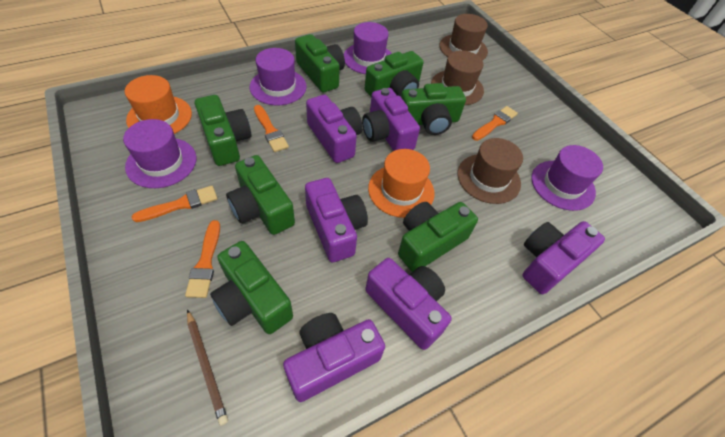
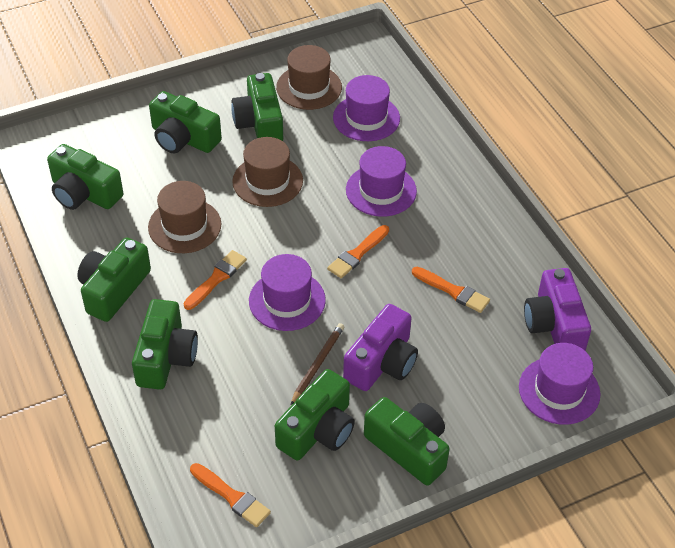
orange hat: [125,75,192,134] [368,149,435,218] = 2 -> none = 0
purple camera: [283,313,385,402] [305,178,368,262] [306,95,363,163] [362,88,420,151] [365,258,452,350] [523,221,605,294] = 6 -> [343,304,418,391] [524,268,591,350] = 2

